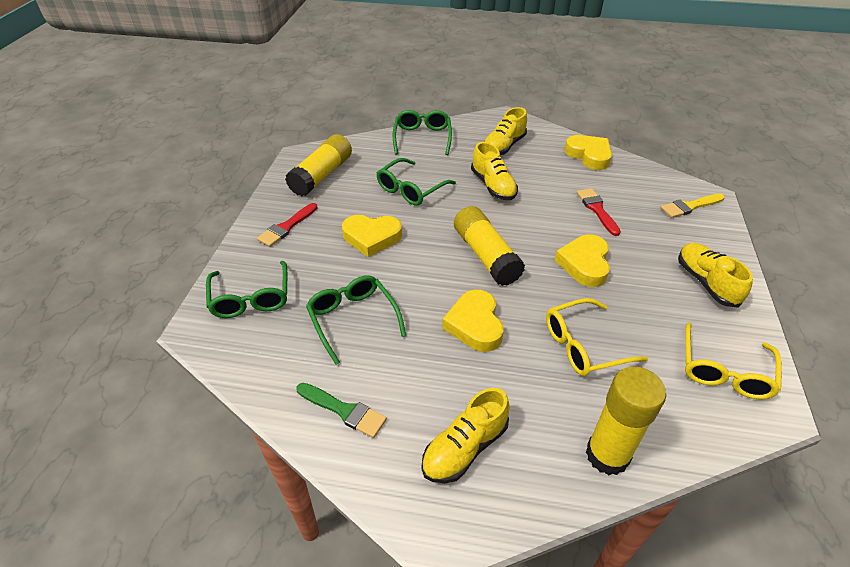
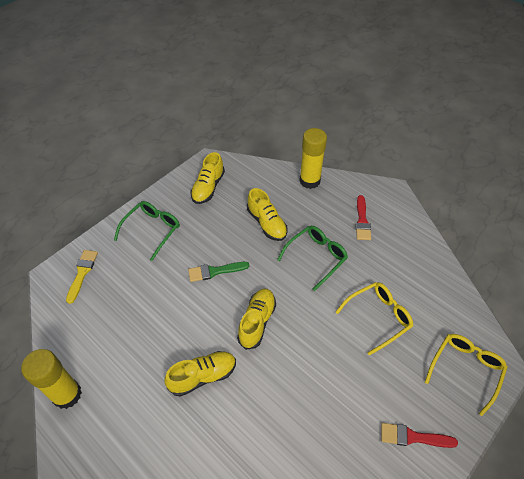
green glasses: [206,261,287,318] [306,275,406,365] [377,158,456,206] [393,110,452,155] = 4 -> [114,201,180,261] [277,226,348,291] = 2
yellow glue stick: [285,134,352,196] [454,206,525,286] [586,367,666,475] = 3 -> [21,349,82,409] [299,128,327,189] = 2
yellow heart: [342,215,402,257] [442,290,504,352] [555,234,610,287] [565,135,612,170] = 4 -> none = 0

